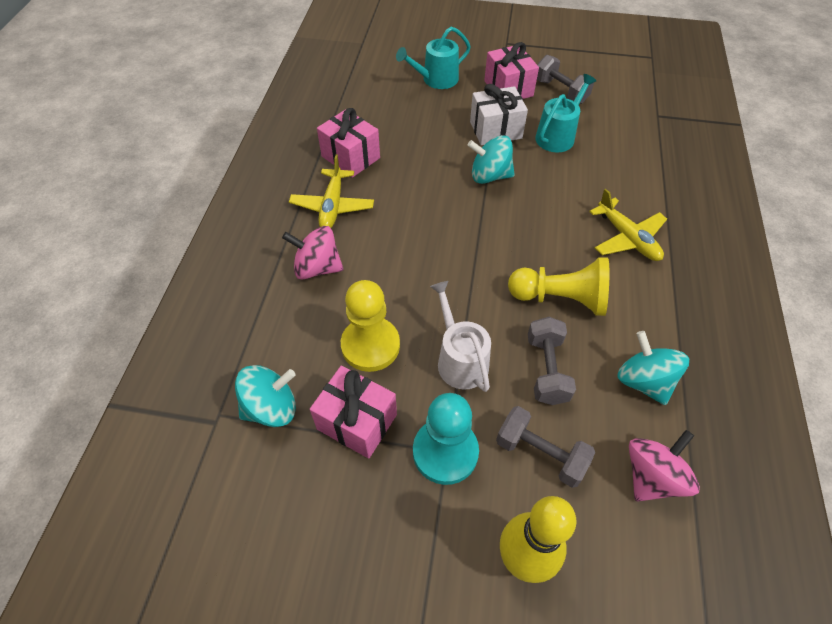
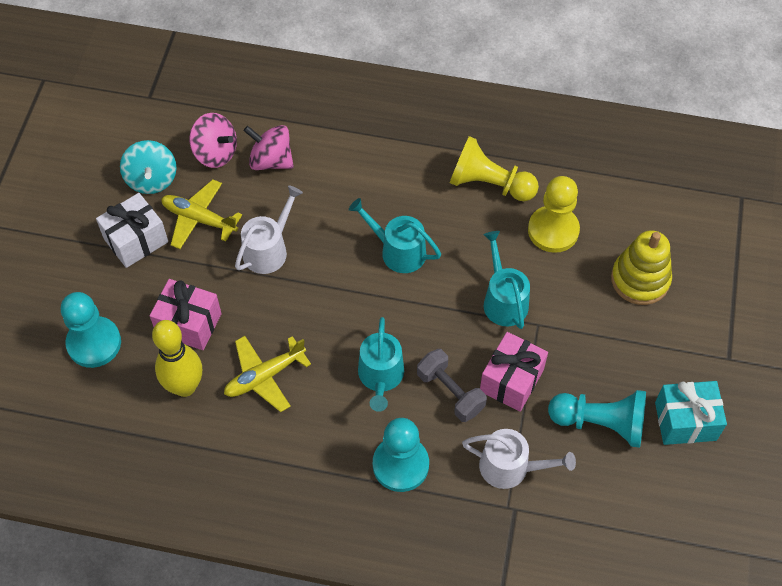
grey dumbbell: [496,406,595,488] [528,317,576,405] [537,55,594,104] = 3 -> [417,349,487,422] = 1
pink gift: [310,366,397,459] [317,108,380,178] [484,42,539,99] = 3 -> [150,279,222,350] [480,332,548,412] = 2
turquoise gift: none = 0 -> [655,381,727,445] = 1
turquoise pawn: [413,393,479,485] = 1 -> [61,292,121,368] [373,418,429,492] [548,390,646,448] = 3
turquoise spinning top: [235,365,296,427] [467,135,515,184] [617,331,689,405] = 3 -> [120,140,177,194] = 1
turquoise watering can: [396,27,471,89] [535,74,596,152] = 2 -> [349,198,441,273] [358,317,404,412] [483,231,530,329] = 3
white watering can: [430,281,491,392] = 1 -> [235,185,303,274] [462,429,576,489] = 2
yellow stacking toy: none = 0 -> [611,230,672,305] = 1

